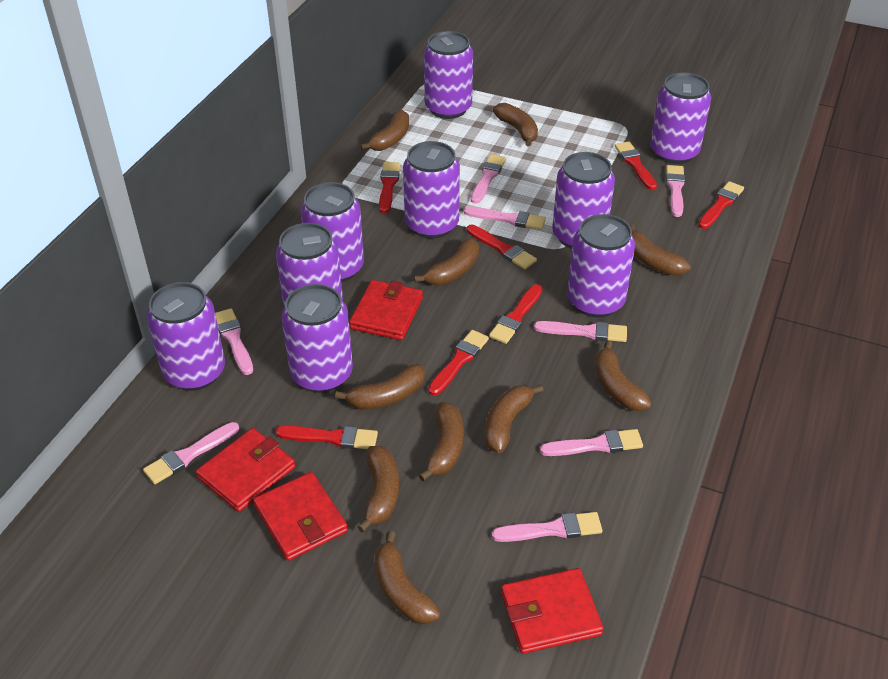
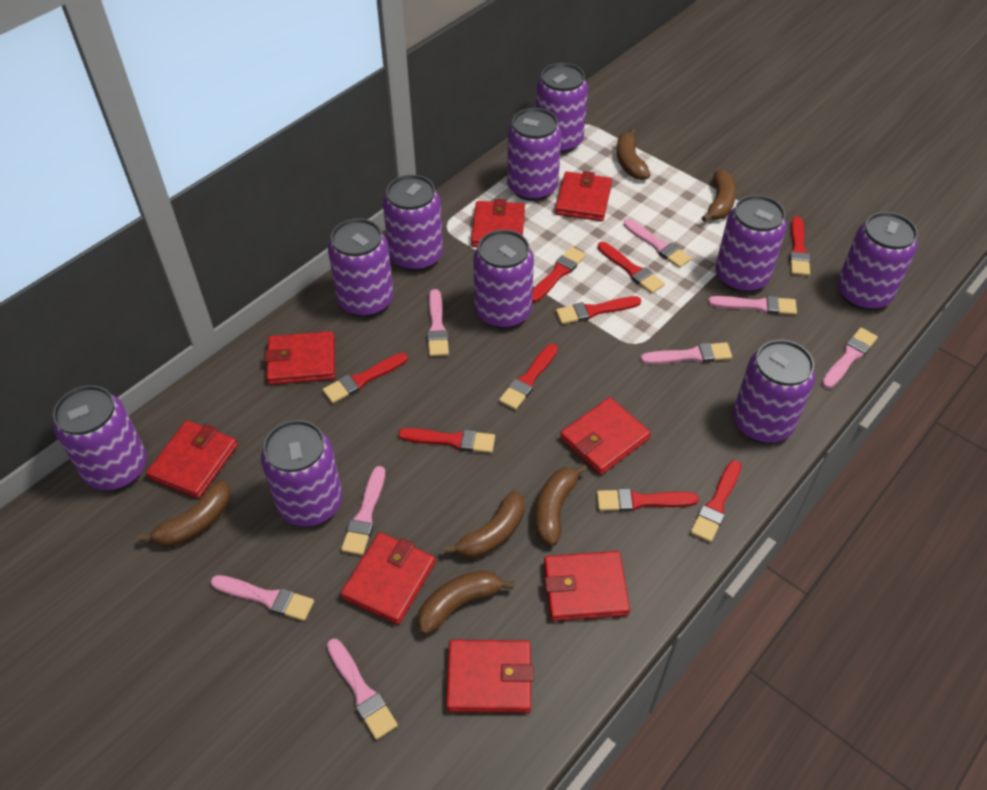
brown banana: [335,364,425,410] [358,446,399,533] [360,110,409,151] [374,531,440,624] [414,238,479,285] [419,402,464,481] [485,385,544,453] [493,103,538,147] [595,341,652,411] [630,225,691,275] = 10 -> [138,480,230,547] [417,570,514,635] [444,490,525,559] [535,464,587,546] [616,128,650,180] [702,169,737,222] = 6
purple can: [147,282,225,391] [276,223,343,308] [282,284,353,393] [300,182,364,282] [403,141,460,239] [424,31,473,119] [552,152,615,249] [567,214,635,317] [650,73,711,164] = 9 -> [53,385,147,490] [261,420,342,526] [328,218,393,317] [383,175,443,271] [473,230,534,329] [507,108,562,201] [536,63,588,154] [715,195,787,293] [733,340,815,443] [837,212,918,310] = 10
red brush: [276,426,378,449] [379,162,400,214] [428,330,489,396] [467,224,537,269] [489,284,542,344] [615,142,657,190] [698,181,744,229] = 7 -> [323,353,408,403] [398,428,495,453] [499,344,558,410] [532,247,586,303] [556,296,641,324] [597,242,665,294] [597,488,699,512] [690,460,741,542] [789,216,810,276] = 9
red wallet: [196,428,295,512] [253,472,348,561] [349,280,423,340] [501,568,604,654] = 4 -> [146,420,238,499] [265,331,335,385] [340,532,435,625] [446,640,534,713] [471,199,525,247] [544,551,630,621] [555,171,612,221] [560,397,651,475] = 8

